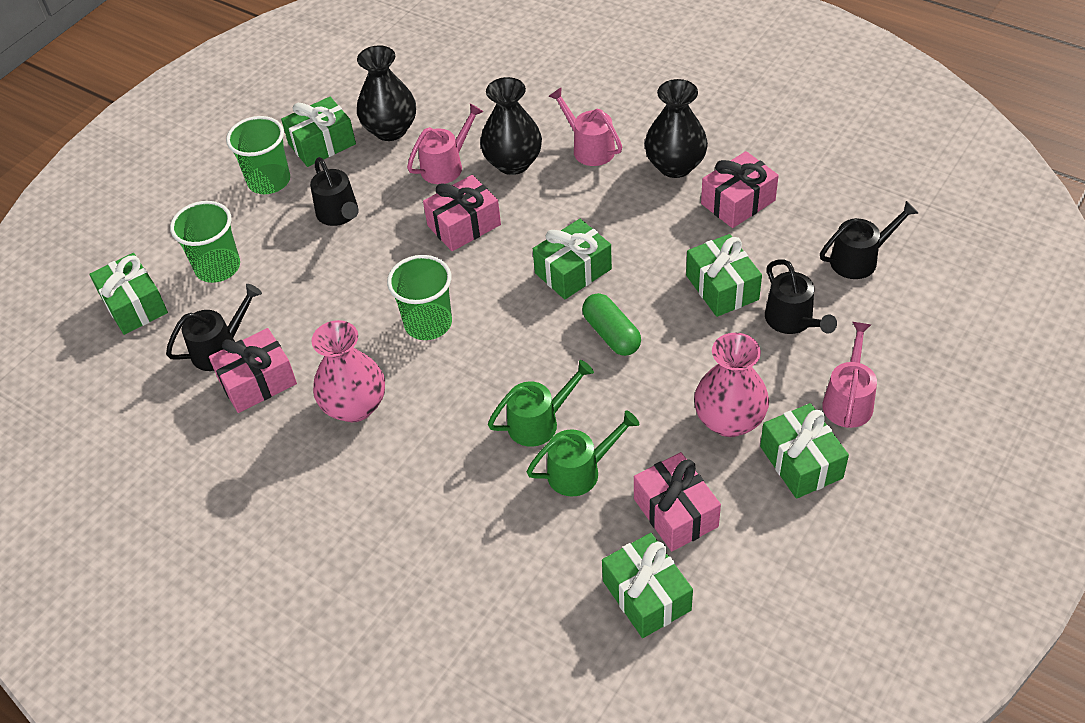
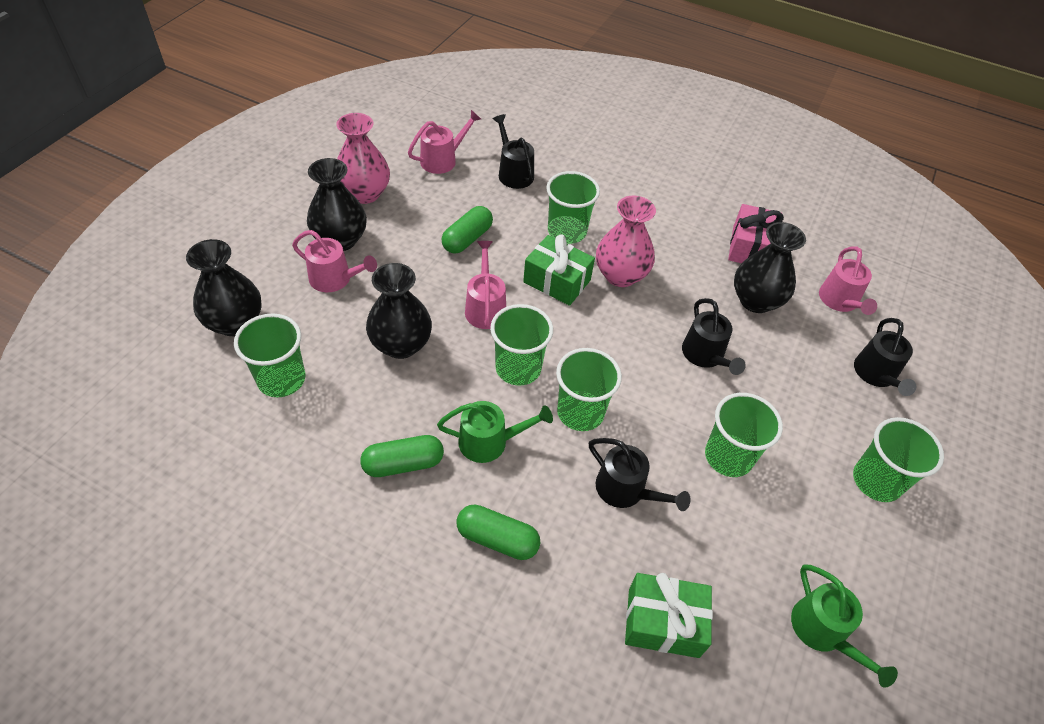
black vase: [357,45,416,141] [480,77,542,175] [645,79,708,178] = 3 -> [186,239,262,336] [307,158,367,251] [366,263,432,359] [734,222,806,313] = 4
green capsule: [582,293,641,356] = 1 -> [360,435,444,477] [441,206,493,253] [457,505,540,560] = 3
green cup: [170,201,240,283] [226,116,290,194] [387,255,452,340] = 3 -> [234,313,305,397] [490,304,553,386] [546,171,600,244] [556,348,622,431] [705,393,783,477] [853,417,944,502] = 6
green gift: [89,253,168,335] [281,97,356,167] [533,219,612,299] [602,533,693,638] [686,234,762,317] [760,403,849,499] = 6 -> [523,235,595,306] [625,573,713,658] = 2
pink gift: [209,328,297,413] [423,175,501,251] [634,452,721,551] [701,151,779,228] = 4 -> [728,204,784,263] = 1
pink watering can: [407,103,484,184] [548,88,622,166] [822,322,877,428] = 3 -> [292,230,377,292] [408,110,481,174] [465,241,506,329] [819,247,877,315] = 4

